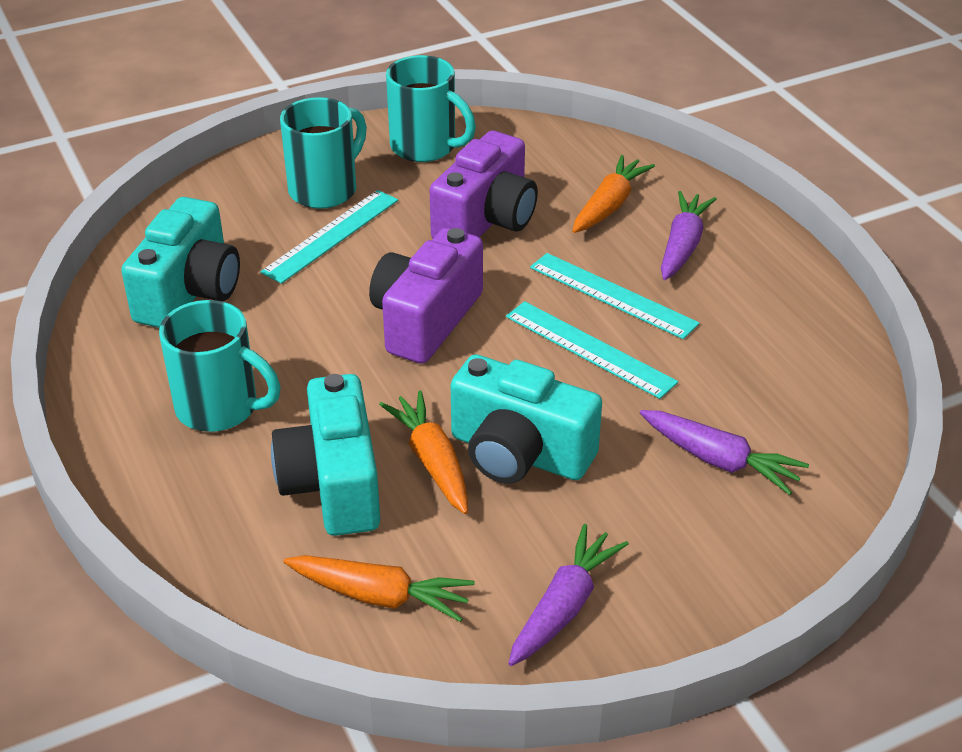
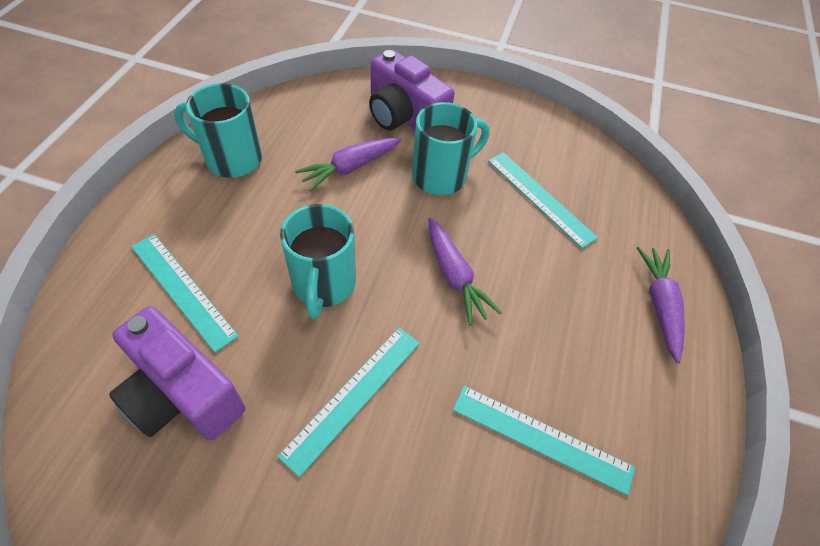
orange carrot: [283,555,475,622] [379,390,468,514] [572,155,655,233] = 3 -> none = 0
turquoise camera: [121,197,240,328] [271,374,380,536] [451,354,602,484] = 3 -> none = 0
turquoise ruler: [260,190,398,284] [506,301,678,399] [530,253,700,339] = 3 -> [131,234,239,353] [277,328,420,477] [453,386,635,496] [488,152,598,248] = 4

